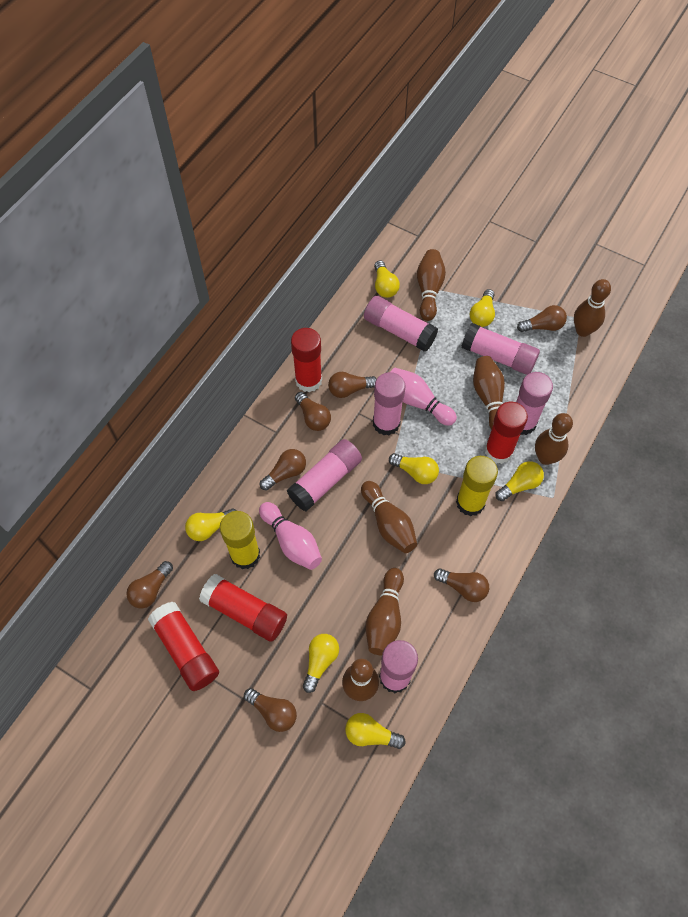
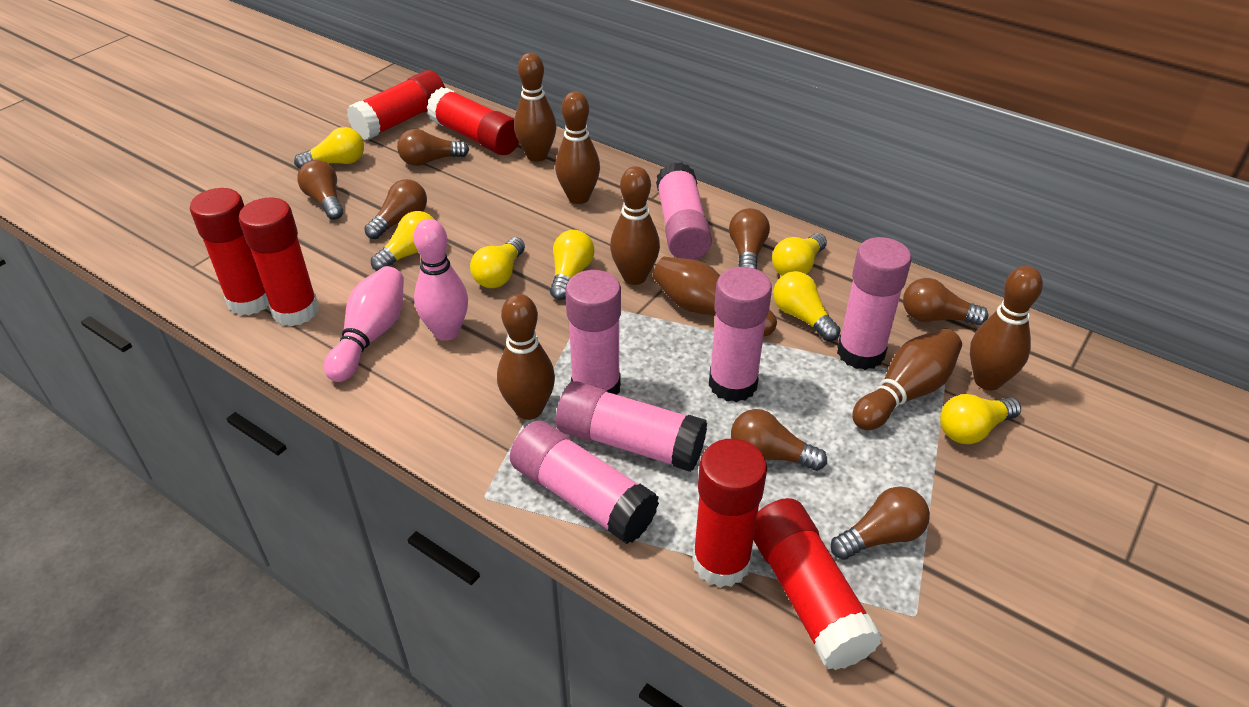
red glue stick: [148,602,219,691] [199,574,287,642] [291,328,322,392] [485,402,528,464] = 4 -> [190,188,269,315] [239,198,319,326] [347,70,445,140] [426,87,519,155] [692,439,767,588] [753,498,882,670] = 6
yellow glue stick: [220,511,260,569] [456,456,498,516] = 2 -> none = 0

